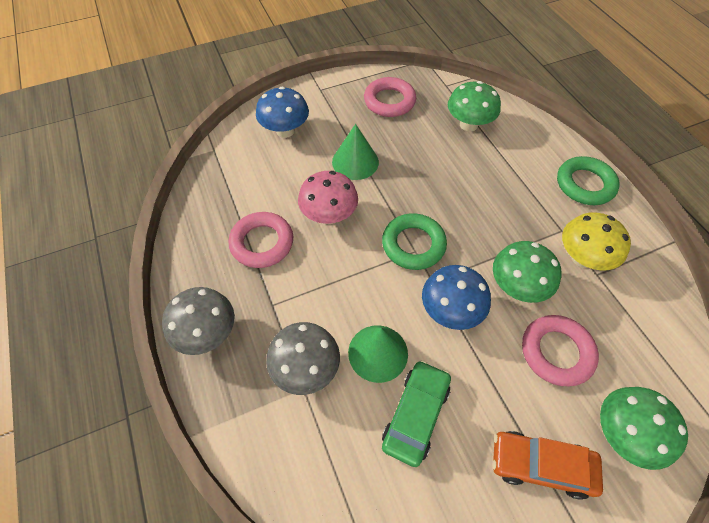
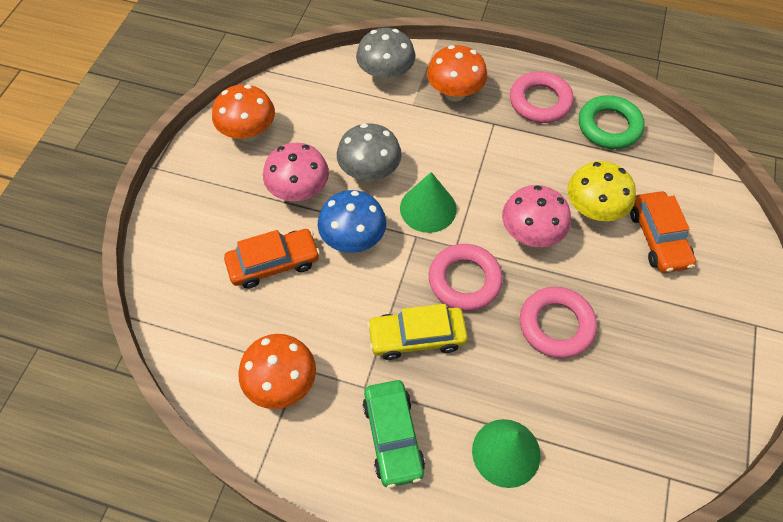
blue mushroom: [256,87,309,138] [422,265,491,330] = 2 -> [318,190,386,253] = 1
green mushroom: [448,81,501,132] [493,241,561,303] [600,387,688,470] = 3 -> none = 0
green ring: [382,213,447,270] [557,156,620,205] = 2 -> [579,95,645,149] = 1
orange car: [492,431,603,500] = 1 -> [224,229,320,288] [630,191,696,273] = 2
orange mushroom: none = 0 -> [212,84,275,142] [238,334,316,409] [427,45,487,101] = 3
pink mushroom: [298,171,358,224] = 1 -> [263,143,329,201] [502,185,571,247] = 2
yellow car: none = 0 -> [367,304,468,360] = 1

